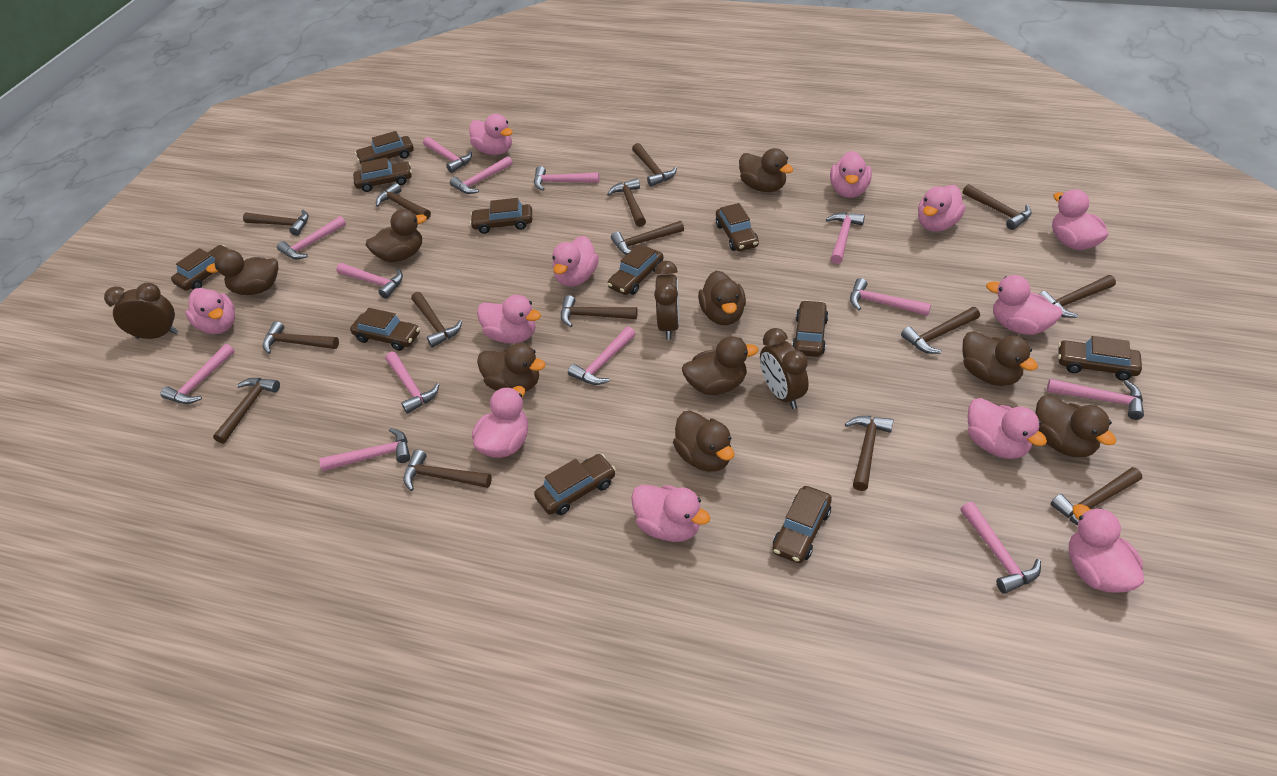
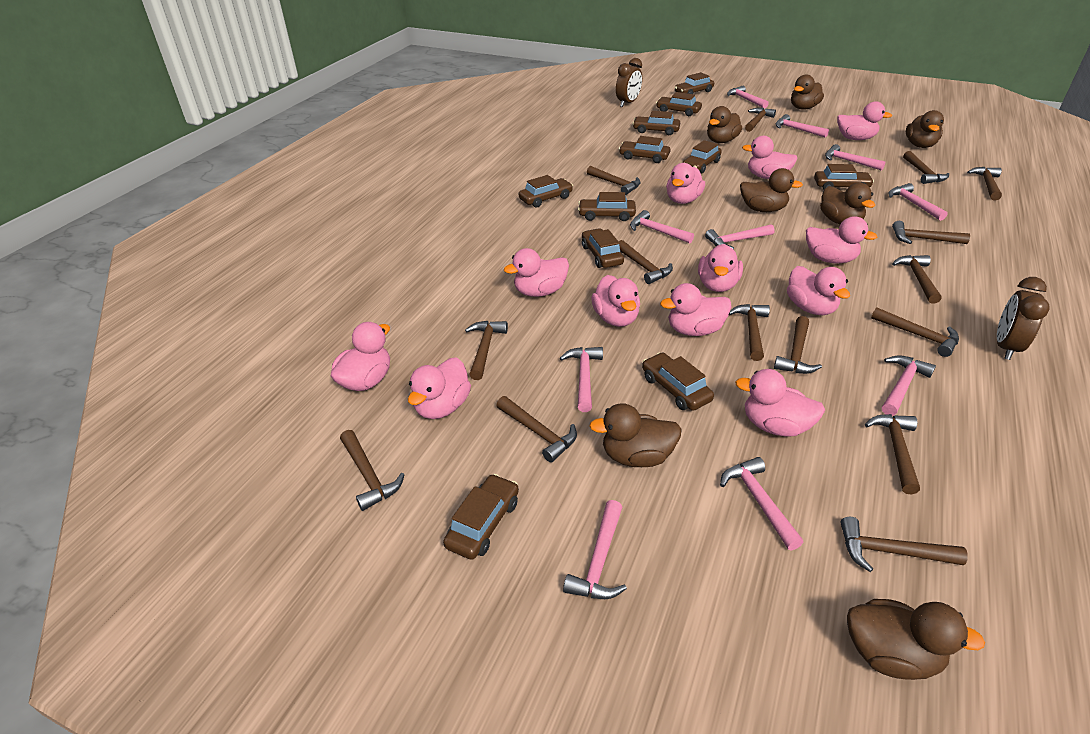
brown clock: [104,283,178,339] [654,261,679,340] [760,328,808,409] = 3 -> [616,58,642,107] [997,277,1050,360] = 2
brown duck: [206,249,279,295] [366,209,427,262] [477,343,545,392] [673,411,734,472] [682,336,758,395] [698,270,746,325] [739,148,793,192] [962,331,1038,386] [1035,395,1116,457] = 9 -> [589,403,682,467] [707,106,742,143] [740,168,803,212] [791,74,824,109] [820,183,875,224] [847,599,985,680] [906,110,944,148] = 7
pink hammer: [161,344,235,404] [277,216,346,259] [319,428,410,471] [336,263,403,299] [385,351,440,414] [423,137,472,173] [450,156,513,194] [534,166,599,191] [568,326,635,385] [826,212,865,264] [850,278,931,316] [960,502,1041,594] [1047,379,1144,420] = 13 -> [560,347,603,412] [563,500,627,599] [630,210,694,243] [705,224,775,250] [720,457,803,551] [727,86,769,108] [776,114,829,138] [825,144,886,171] [882,355,936,416] [888,183,948,221] = 10

